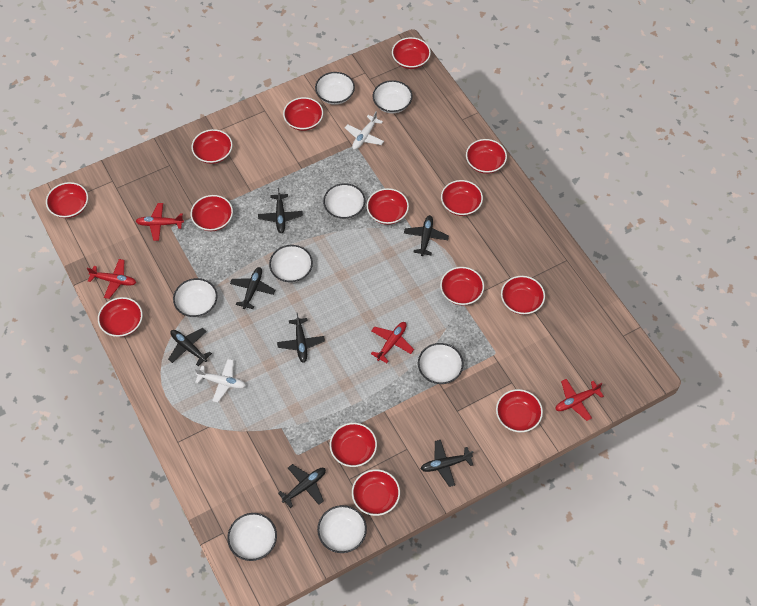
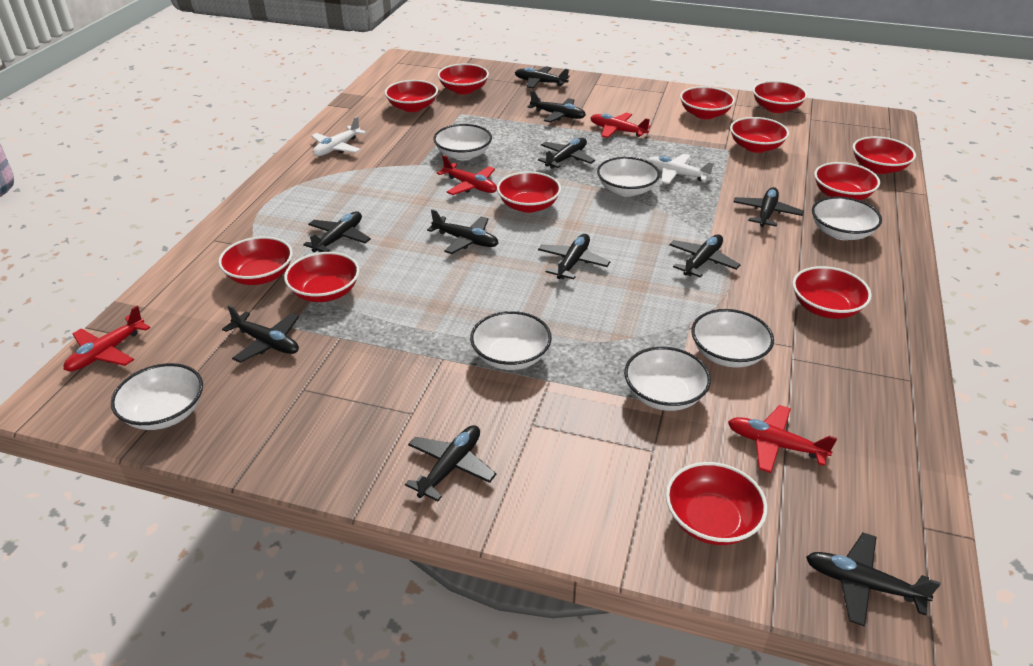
black plane: [168,328,212,366] [230,267,275,309] [258,188,303,233] [277,313,325,363] [278,464,326,508] [404,215,449,256] [421,440,473,487] = 7 -> [222,305,299,363] [303,211,371,252] [405,425,496,501] [427,209,498,254] [515,67,570,88] [527,91,586,123] [538,138,595,169] [538,234,610,279] [669,234,741,277] [734,187,804,227] [806,532,941,627] = 11
red bowl: [46,182,88,218] [98,297,143,337] [190,195,233,231] [191,129,233,164] [283,97,323,131] [330,423,377,467] [352,469,400,516] [367,188,409,225] [392,37,431,69] [440,267,484,305] [441,180,483,216] [466,139,507,174] [496,389,543,432] [501,276,545,315] = 14 -> [218,236,293,285] [284,252,359,302] [385,80,438,112] [438,64,489,94] [497,171,561,213] [666,462,767,545] [680,86,735,119] [730,117,789,153] [753,81,807,113] [792,266,872,319] [814,162,880,200] [853,136,916,174] = 12
white bowl: [173,278,218,317] [227,513,277,561] [269,245,313,283] [315,72,355,105] [317,505,367,553] [323,183,365,220] [373,80,412,113] [418,343,464,384] = 8 -> [111,363,203,430] [433,124,492,161] [470,311,552,370] [597,157,660,197] [624,347,711,411] [691,309,774,368] [812,197,882,240] = 7

